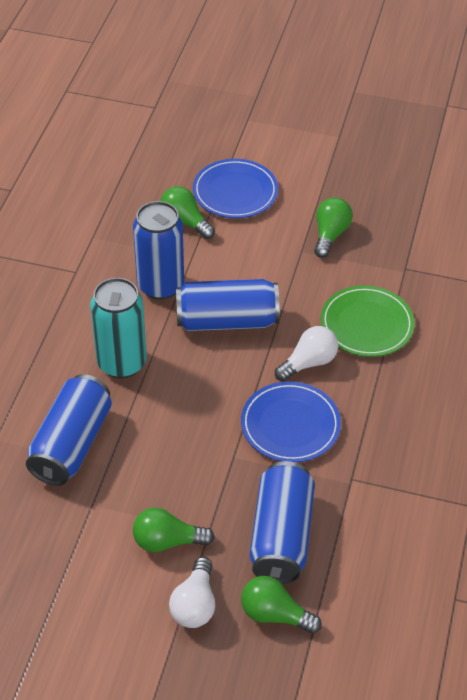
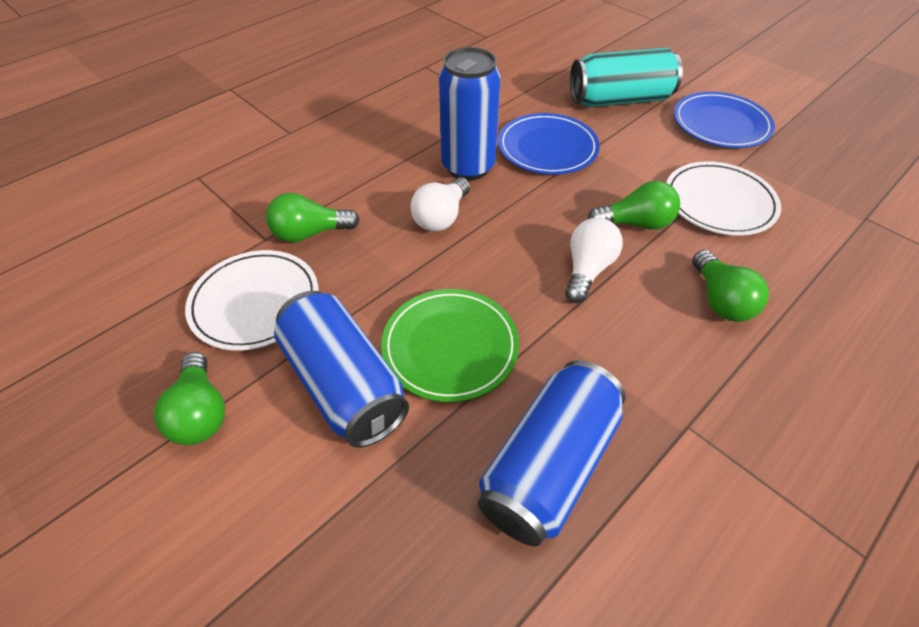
blue can: [26,374,112,486] [133,201,184,300] [176,279,280,331] [250,461,315,584] = 4 -> [274,291,409,448] [439,47,501,181] [478,360,626,546] = 3
white plate: none = 0 -> [185,250,318,351] [666,161,781,236] = 2

